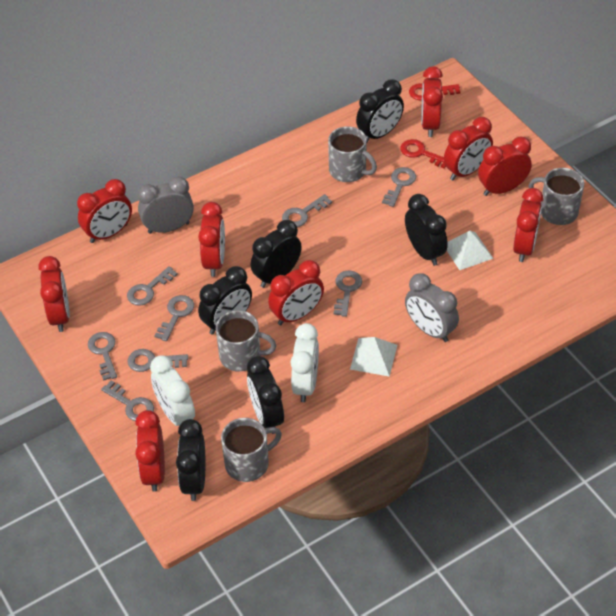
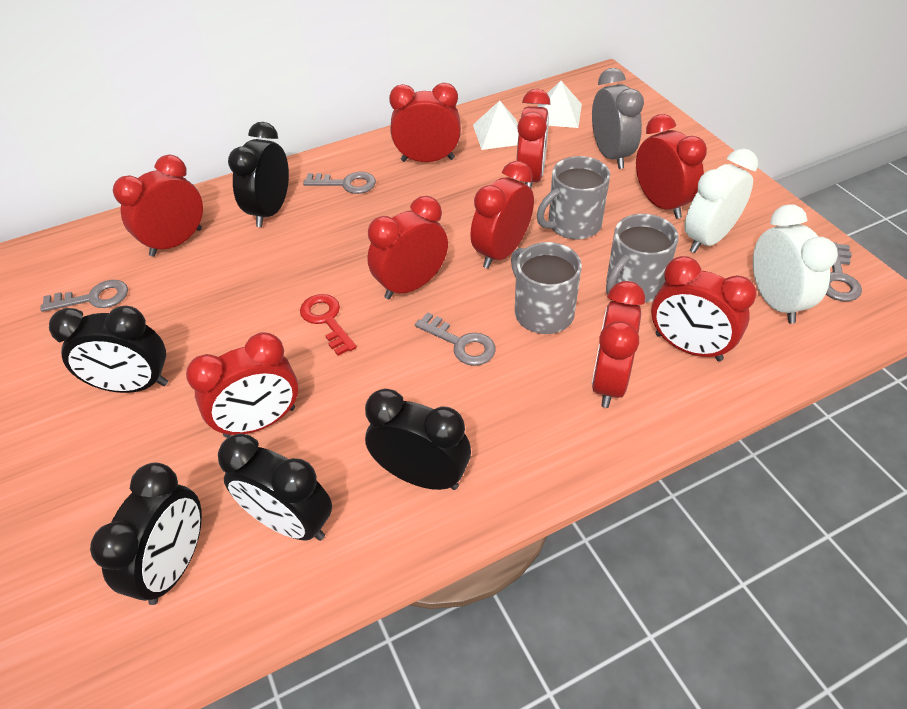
black clock: [176,419,205,501] [198,266,252,335] [247,356,284,434] [251,220,302,288] [356,79,404,142] [405,194,448,266] = 6 -> [49,306,168,393] [90,463,202,605] [218,434,332,541] [228,122,289,227] [365,389,471,490] = 5
grey clock: [137,177,194,234] [405,273,459,342] = 2 -> [592,68,644,169] = 1
grey key: [88,332,117,381] [101,380,154,421] [127,266,178,306] [127,349,188,372] [155,295,194,341] [282,194,332,227] [334,271,362,317] [382,167,416,207] = 8 -> [40,280,128,312] [303,172,376,194] [415,312,495,366] [826,242,862,301] = 4
grey mug: [216,310,276,372] [221,418,282,482] [328,126,377,182] [529,168,584,225] = 4 -> [511,242,582,334] [537,156,610,240] [606,214,679,303] = 3
red key: [400,139,446,169] [409,83,460,101] = 2 -> [300,294,357,356] = 1

